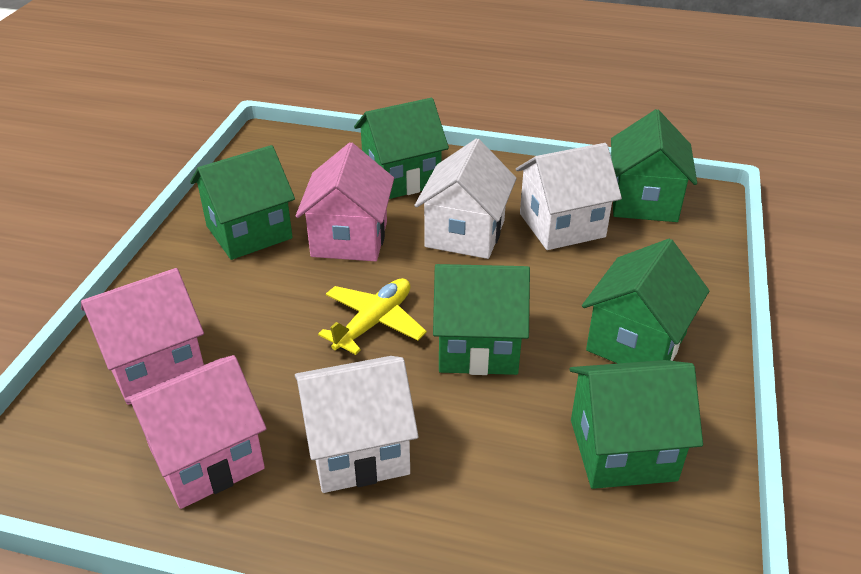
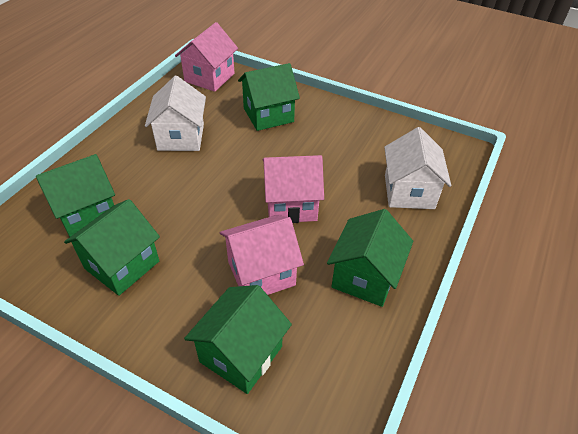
green house: [190,145,295,260] [354,98,449,199] [433,264,530,375] [570,360,703,489] [582,239,709,364] [611,109,697,222] = 6 -> [36,154,115,237] [64,199,160,296] [184,285,292,394] [238,63,300,131] [327,209,413,307] = 5
white house: [295,356,419,493] [414,138,517,259] [516,143,622,250] = 3 -> [145,76,206,151] [384,127,451,209] = 2
yellow plane: [318,278,427,355] = 1 -> none = 0

